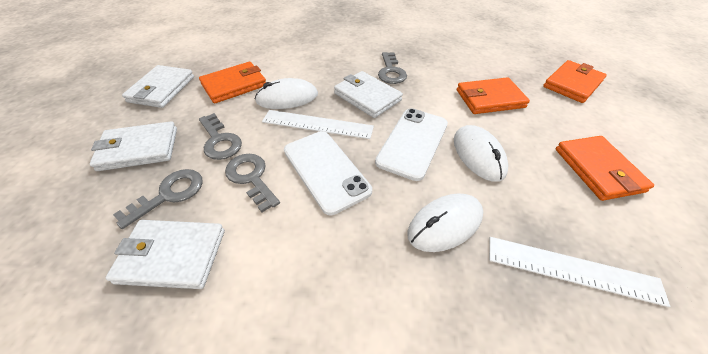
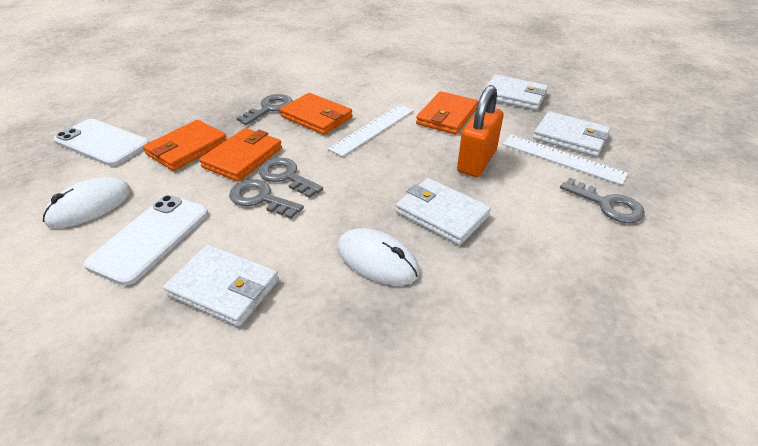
orange padlock: none = 0 -> [457,85,504,177] = 1
white mouse: [255,78,318,109] [407,193,483,252] [454,125,508,182] = 3 -> [43,177,131,228] [337,228,420,285] = 2

